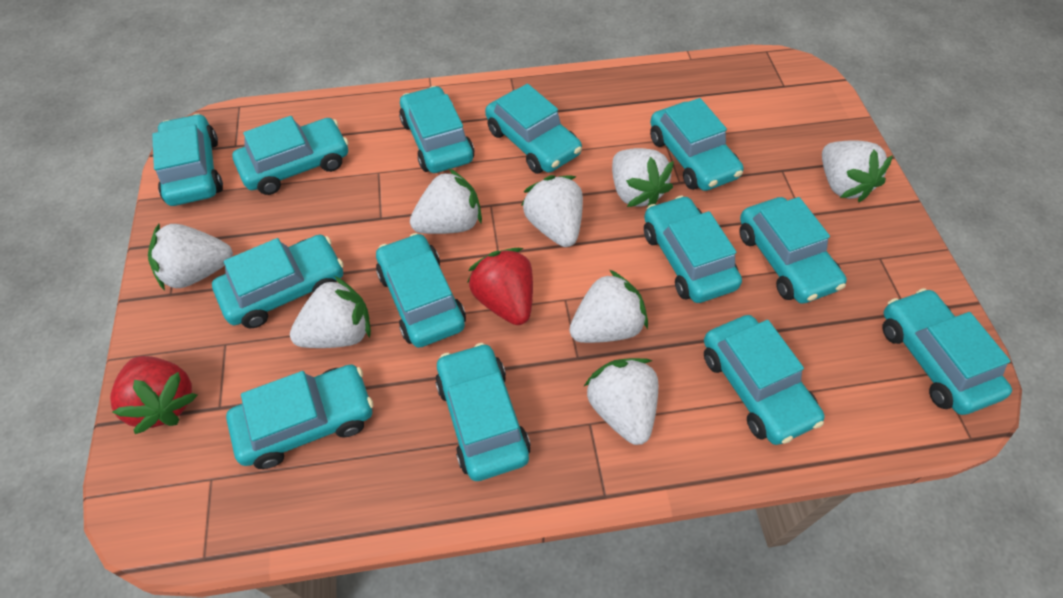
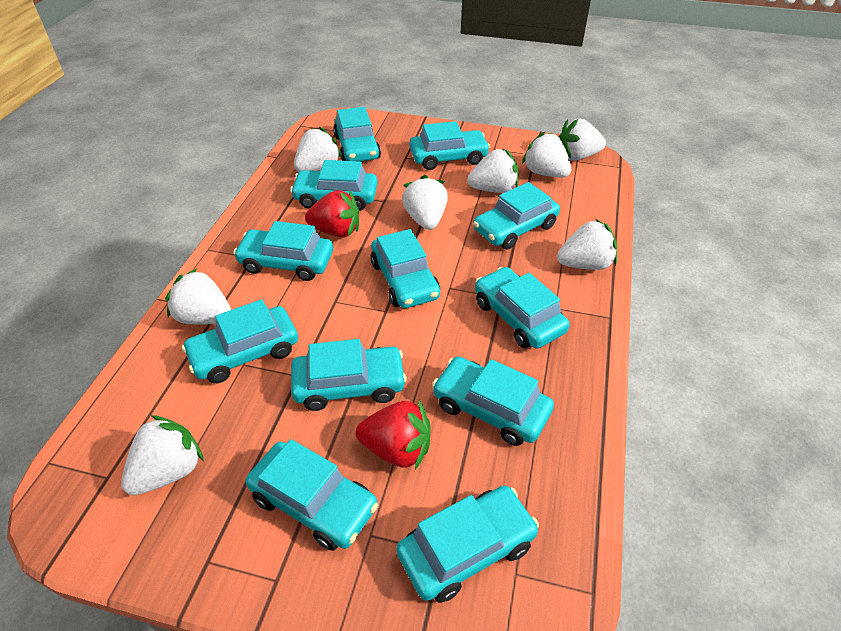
turquoise car: [152,114,223,206] [212,235,344,328] [226,364,373,469] [232,116,349,195] [376,233,466,348] [399,86,474,173] [435,343,531,481] [485,84,582,174] [644,195,742,303] [650,98,743,191] [704,315,825,445] [739,197,847,304] [882,288,1012,415] = 13 -> [182,299,298,383] [233,221,333,281] [246,439,378,551] [290,160,378,211] [291,339,407,411] [333,107,381,161] [371,229,440,308] [396,486,539,603] [410,121,490,170] [432,357,554,446] [473,182,560,250] [475,267,570,349] = 12

